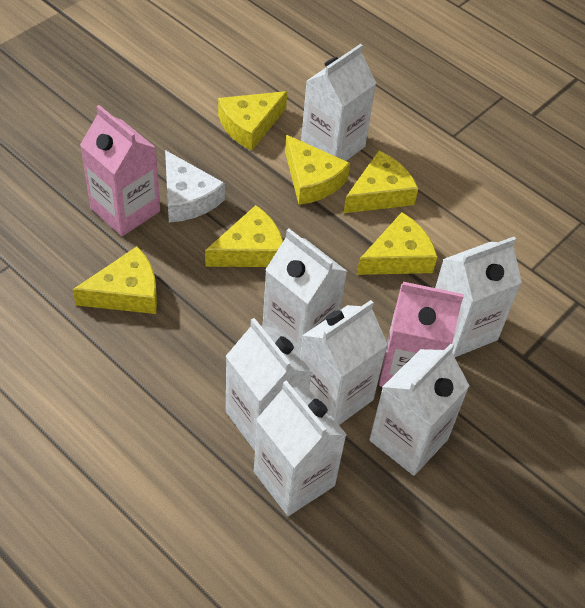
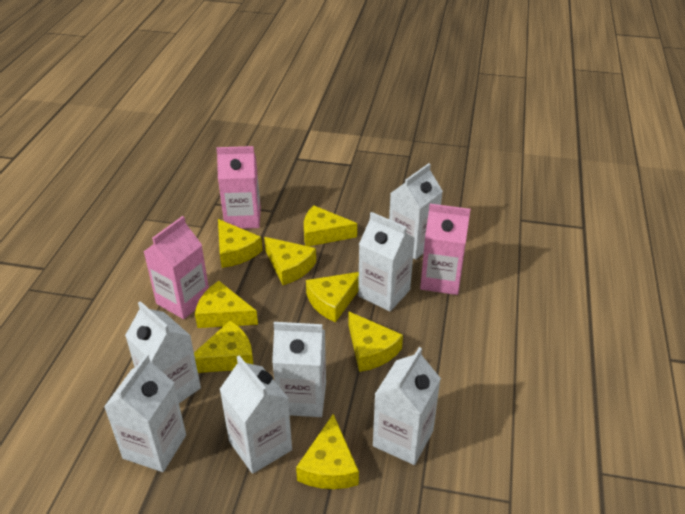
pink carton: [80,105,160,236] [379,282,464,387] = 2 -> [143,216,209,319] [216,146,261,229] [420,204,471,295] = 3
white cheese: [165,150,225,223] = 1 -> none = 0
yellow cheese: [73,247,157,314] [205,205,283,267] [218,91,287,151] [285,135,350,205] [344,151,418,213] [357,212,437,275] = 6 -> [194,320,253,373] [195,281,258,328] [218,219,263,268] [264,237,316,285] [296,414,359,489] [304,205,357,246] [306,272,359,322] [349,312,403,372] = 8

